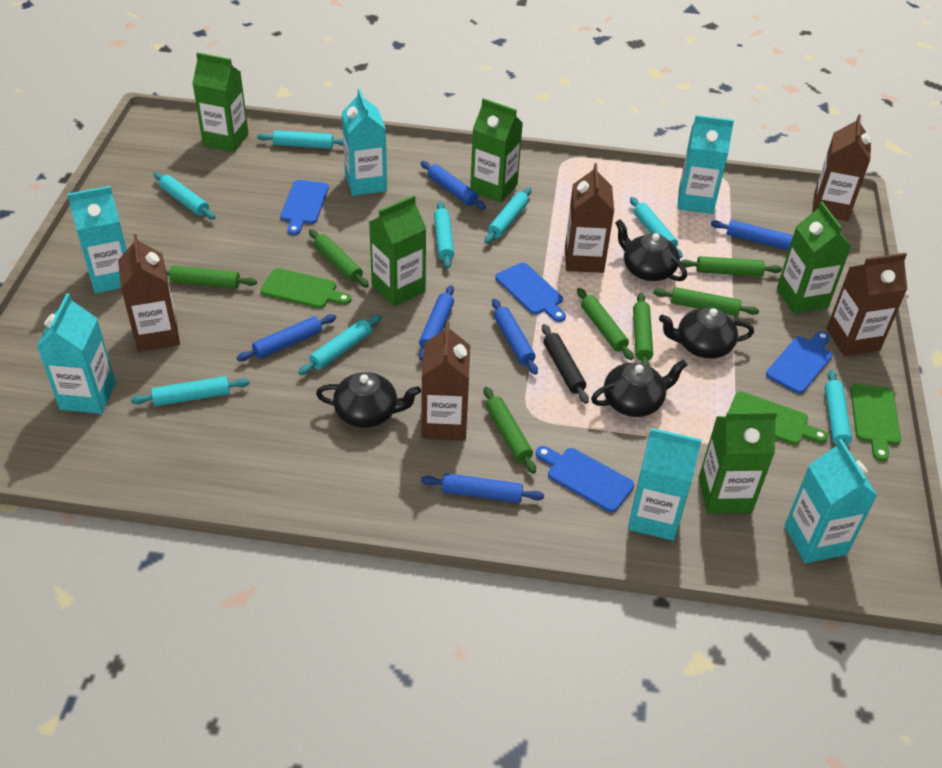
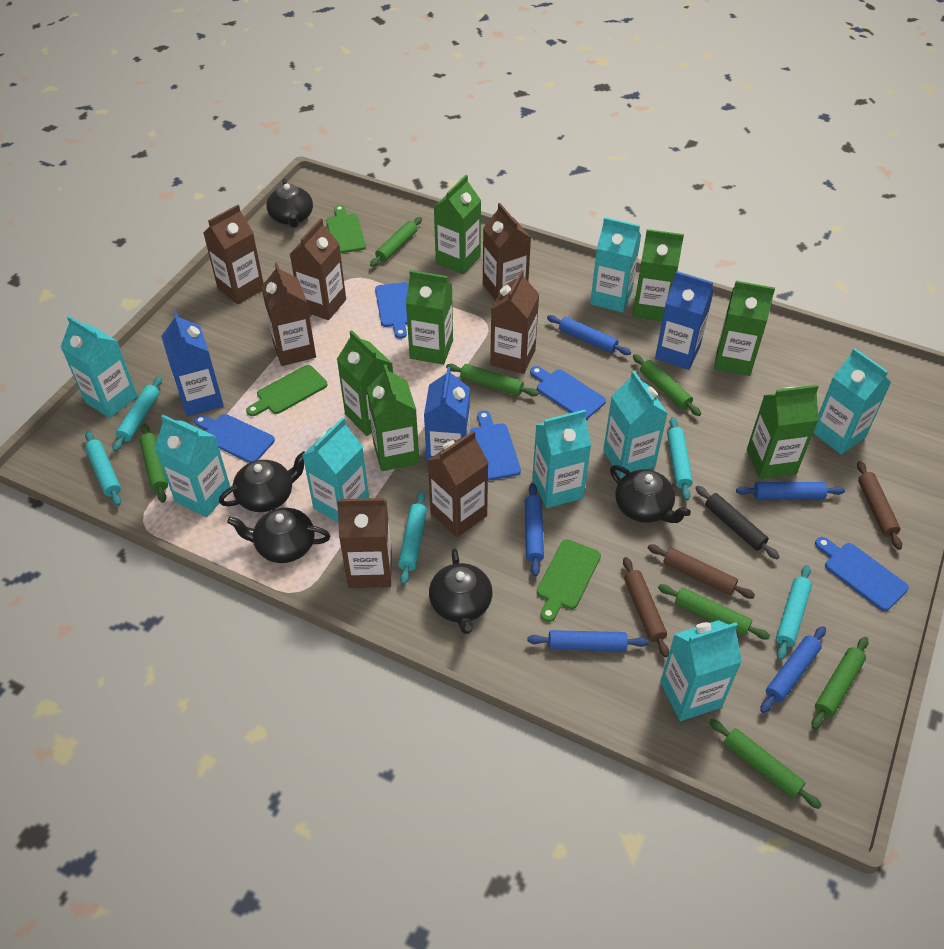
black teapot: [316,372,421,428] [591,359,687,417] [615,220,687,281] [659,307,754,359] = 4 -> [219,451,305,512] [227,508,331,563] [266,179,313,228] [429,548,493,634] [610,465,691,523] = 5
blue carton: none = 0 -> [161,311,224,416] [424,367,470,469] [655,271,714,370] = 3
blue cutting board: [280,180,329,235] [495,263,566,322] [536,446,634,512] [766,331,832,394] = 4 -> [194,414,275,463] [375,282,409,339] [470,411,521,481] [530,366,606,420] [815,537,909,611] = 5
blue rolling pin: [237,314,336,361] [419,285,454,360] [420,161,486,209] [421,473,544,503] [492,299,538,375] [711,220,793,250] = 6 -> [525,483,544,576] [528,630,648,651] [547,315,631,355] [736,482,845,499] [760,626,826,713] = 5
brown carton: [118,234,180,352] [421,322,470,441] [565,163,614,273] [812,115,871,221] [826,253,908,356] = 5 -> [203,205,264,305] [261,263,316,366] [290,218,346,320] [337,498,392,588] [427,431,489,537] [483,203,531,301] [490,270,539,374] = 7
brown rolling pin: none = 0 -> [623,557,669,657] [648,544,755,599] [857,461,902,550] = 3
green carton: [192,52,249,152] [369,195,426,307] [470,98,523,203] [699,411,778,514] [777,202,852,314] = 5 -> [337,330,393,436] [367,365,419,471] [406,270,453,365] [434,175,481,274] [632,229,684,321] [714,281,775,376] [747,385,819,479] = 7
turquoise carton: [37,293,115,414] [67,186,127,293] [342,89,387,196] [628,428,702,541] [677,115,734,214] [784,439,877,563] = 6 -> [61,316,138,418] [155,415,230,517] [303,417,369,522] [532,410,591,508] [590,217,641,312] [603,371,667,478] [660,620,742,721] [813,348,892,455] = 8
turquoise rolling pin: [131,376,250,406] [154,172,216,219] [257,130,343,149] [298,315,381,375] [434,201,454,269] [485,187,531,244] [630,197,682,258] [825,370,852,450] = 8 -> [85,431,121,506] [113,376,162,451] [398,492,427,585] [667,417,693,501] [776,565,812,660] = 5

